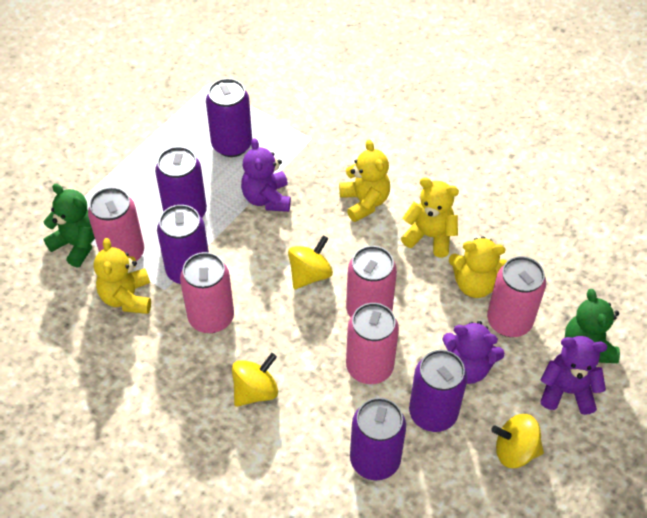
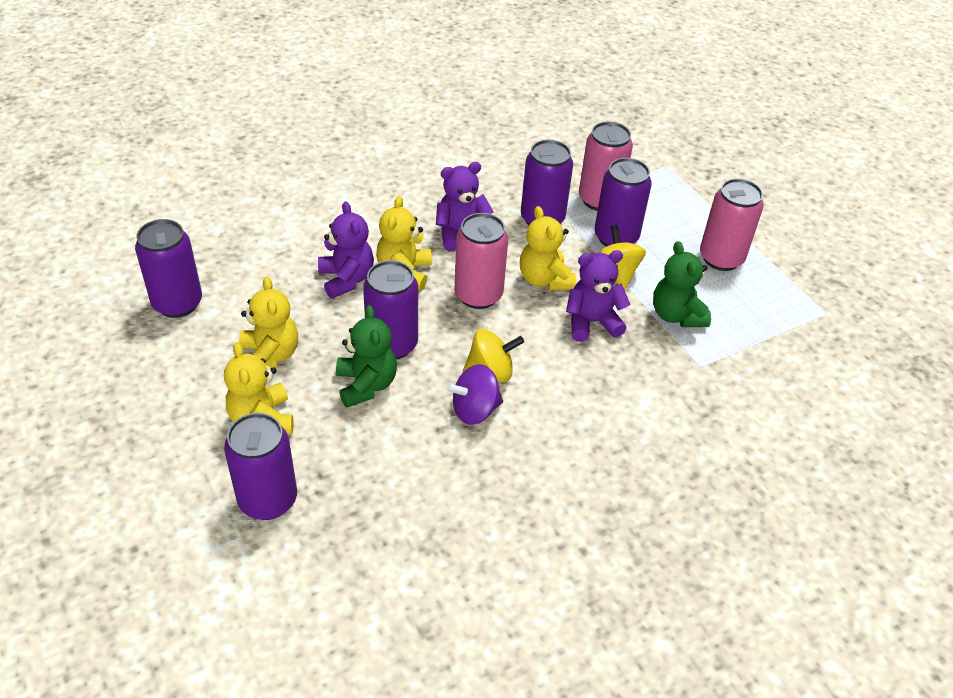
pink can: [88,187,144,262] [180,252,234,333] [346,246,397,318] [346,303,399,384] [487,256,546,337] = 5 -> [454,213,508,309] [579,121,633,211] [700,178,764,271] = 3
purple spinning top: none = 0 -> [446,364,503,425] = 1
yellow spinning top: [232,353,278,407] [288,235,333,289] [491,414,544,468] = 3 -> [463,329,524,382] [598,225,646,289] = 2

